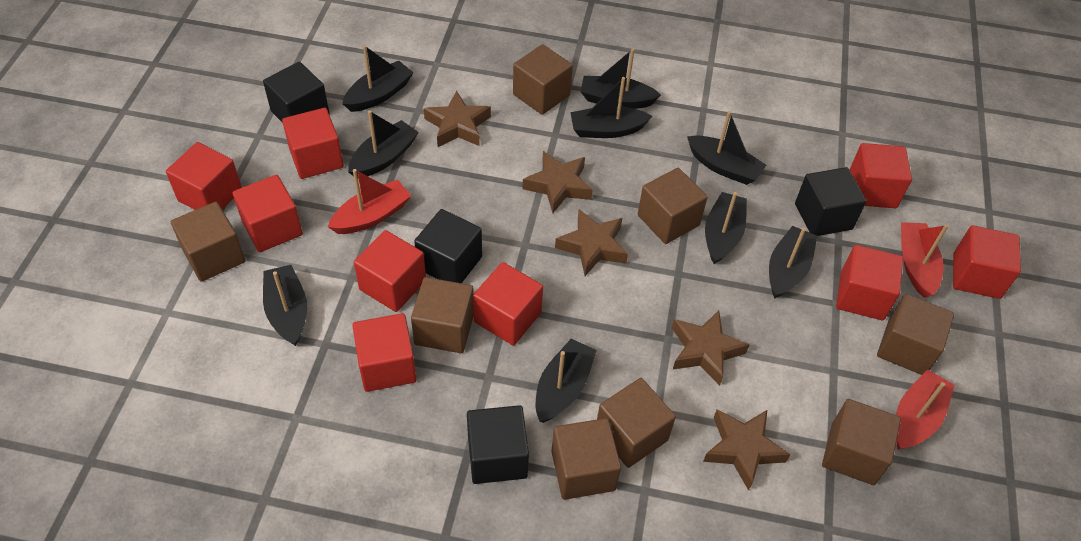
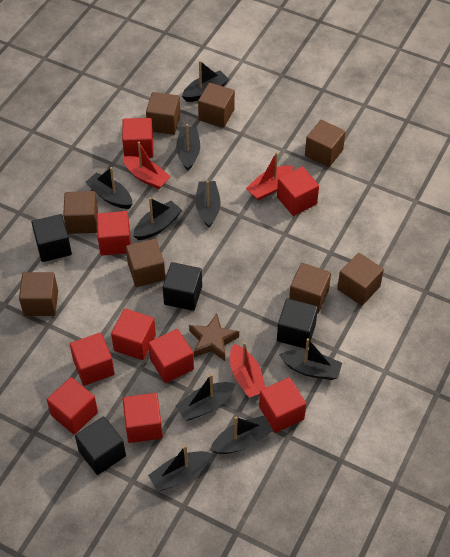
brown star: [424,91,491,147] [522,151,593,213] [555,209,628,276] [672,310,749,386] [703,409,791,491] = 5 -> [189,313,239,361] = 1

